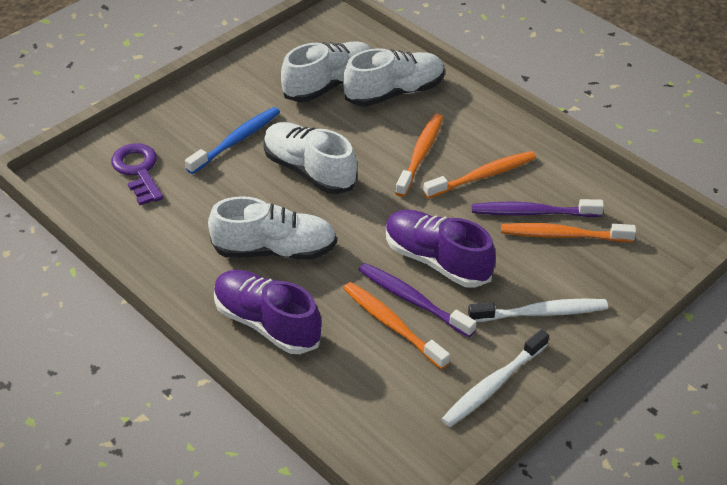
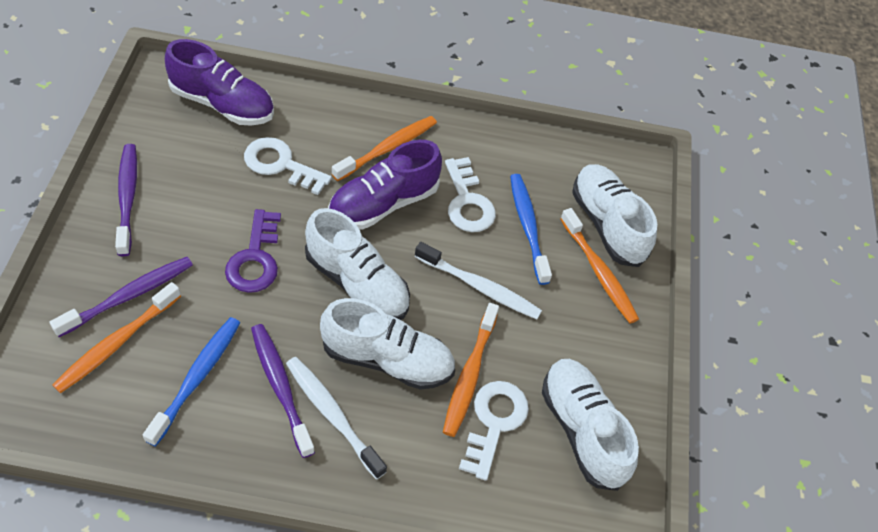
blue toothbrush: [185,107,280,174] = 1 -> [143,317,240,447] [510,174,552,285] = 2
purple toothbrush: [359,263,476,337] [472,199,604,217] = 2 -> [49,257,193,337] [115,144,137,256] [251,324,315,458] = 3
white key: none = 0 -> [244,137,332,195] [445,157,496,232] [459,381,529,480] = 3

